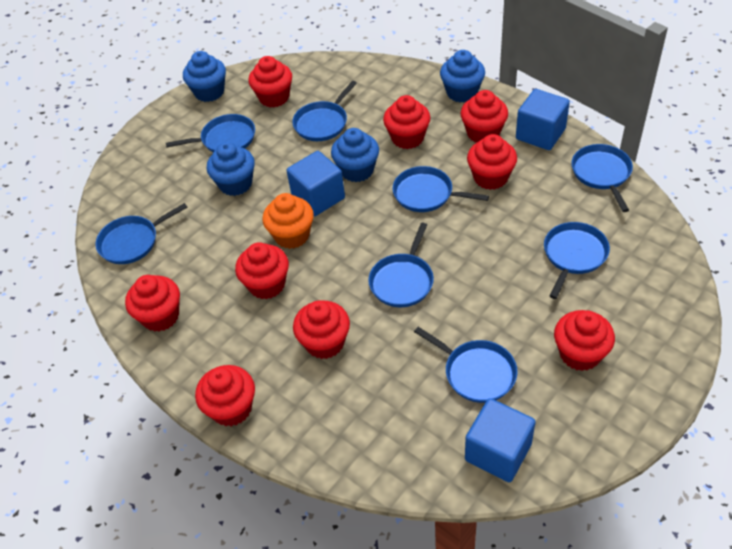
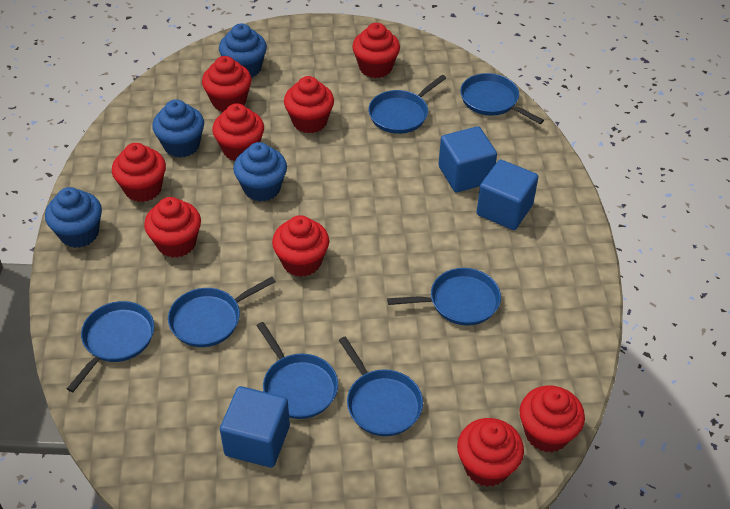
blue pan: [95,203,188,264] [166,114,255,152] [292,81,357,141] [368,223,434,307] [392,166,489,212] [414,327,518,403] [544,222,610,299] [571,144,633,212] = 8 -> [67,301,154,392] [168,277,276,347] [257,322,338,419] [339,337,423,436] [368,75,446,134] [387,268,501,326] [460,73,544,124] = 7
orange cupcake: [262,193,314,249] = 1 -> none = 0

